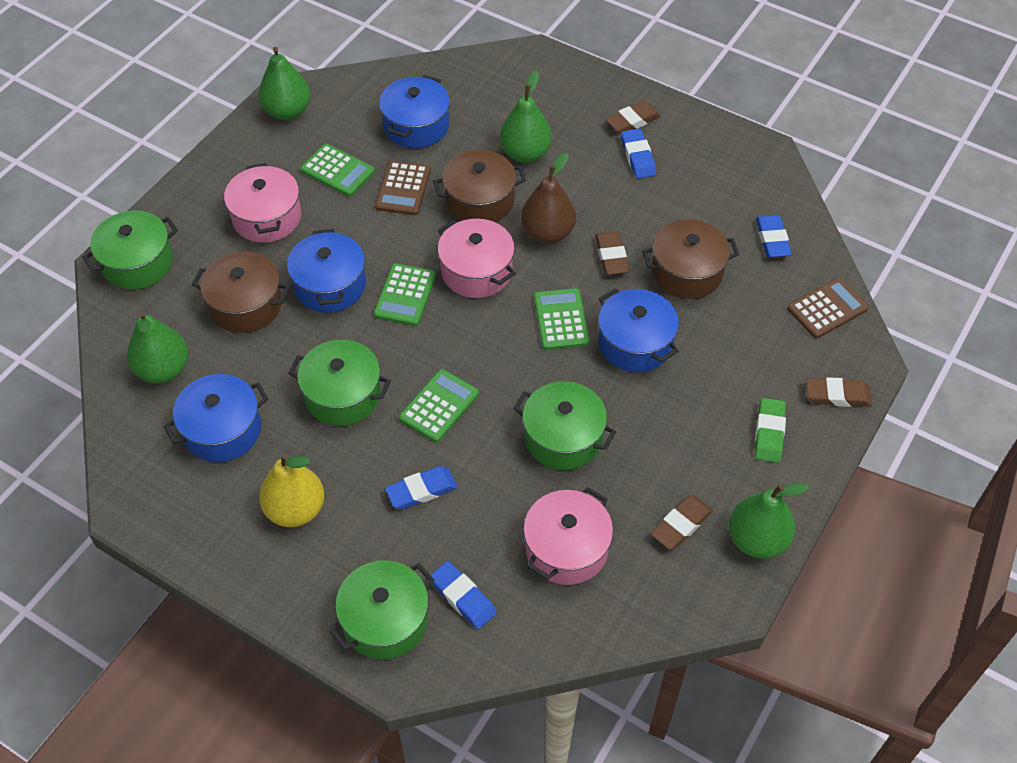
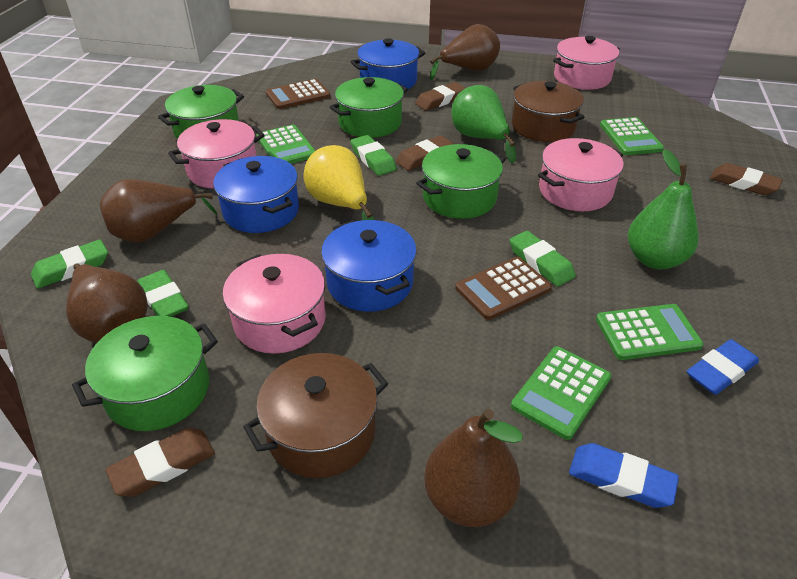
blue eraser: [385,466,458,509] [431,561,497,630] [621,129,656,179] [756,215,792,258] = 4 -> [569,443,679,508] [687,339,759,395] = 2
blue pot: [164,374,268,462] [287,229,366,313] [379,75,450,148] [598,288,679,372] = 4 -> [213,156,299,233] [321,220,417,312] [350,38,426,89] = 3
brown pear: [521,153,576,244] = 1 -> [66,263,147,343] [100,179,217,243] [424,409,523,527] [430,24,500,80] = 4
brown pot: [192,252,290,333] [433,150,526,222] [642,219,739,299] = 3 -> [243,353,388,478] [512,81,584,142] = 2
green eraser: [755,398,786,463] = 1 -> [31,239,108,289] [137,270,189,317] [350,135,396,176] [509,231,576,287] = 4
green pear: [127,311,188,383] [258,47,310,120] [500,71,552,163] [729,483,809,559] = 4 -> [452,85,516,163] [628,149,699,269] = 2
pink pot: [224,163,301,243] [438,219,516,298] [523,487,613,585] = 3 -> [168,119,265,189] [222,254,326,354] [538,138,624,211] [553,36,620,90] = 4

